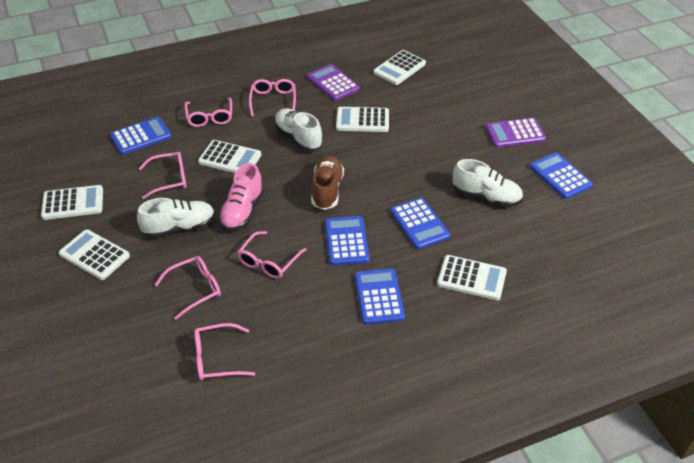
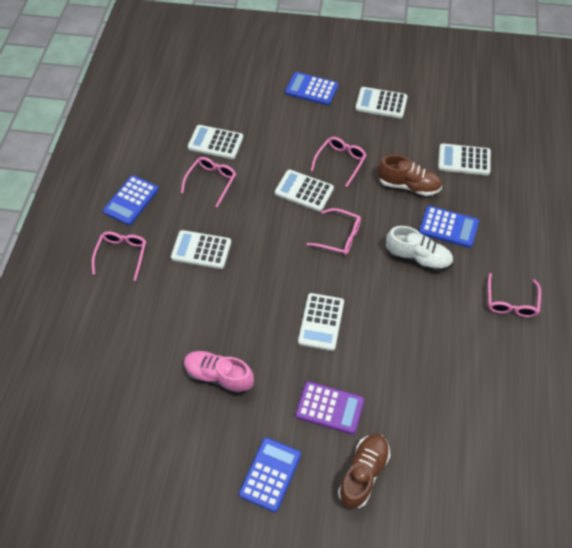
blue calculator: [110,117,172,155] [325,216,370,266] [355,268,405,325] [390,198,450,249] [530,153,593,199] = 5 -> [103,175,159,225] [239,437,301,512] [285,72,338,105] [419,206,479,248] = 4
brown shoe: [311,155,344,210] = 1 -> [338,434,390,509] [378,155,442,196] = 2
pink glasses: [139,152,187,199] [155,256,221,320] [184,98,232,127] [194,323,255,381] [237,231,307,279] [249,79,296,117] = 6 -> [92,232,146,281] [181,157,236,207] [306,208,361,255] [311,137,367,187] [488,273,541,317] = 5
purple calculator: [307,64,360,101] [485,118,546,148] = 2 -> [296,381,364,435] = 1
white shoe: [137,198,215,238] [274,108,323,151] [453,159,523,207] = 3 -> [386,226,453,272] = 1

